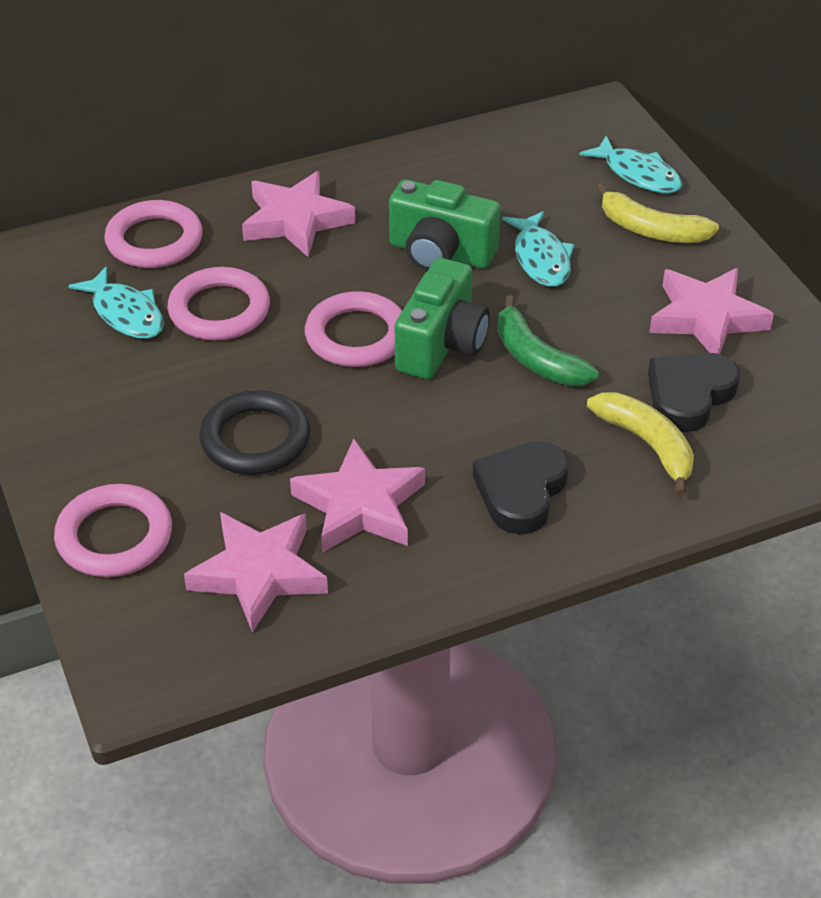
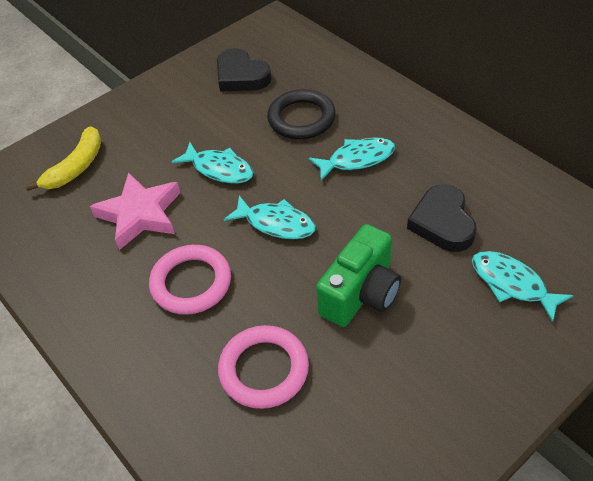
green banana: [497,295,599,386] = 1 -> none = 0
green camera: [389,179,500,271] [395,258,490,379] = 2 -> [316,224,401,327] = 1
pink ring: [54,484,172,577] [104,200,203,268] [168,267,270,340] [305,291,402,367] = 4 -> [149,245,231,315] [218,325,309,409] = 2
pink star: [184,512,328,633] [242,171,355,257] [290,439,425,553] [649,268,774,354] = 4 -> [90,172,180,250] = 1
turquoise fish: [68,266,164,339] [502,211,575,287] [579,136,682,193] = 3 -> [172,142,254,184] [224,196,316,239] [309,137,395,181] [472,251,574,323] = 4
yellow banana: [587,392,694,496] [596,183,719,243] = 2 -> [25,126,101,191] = 1

